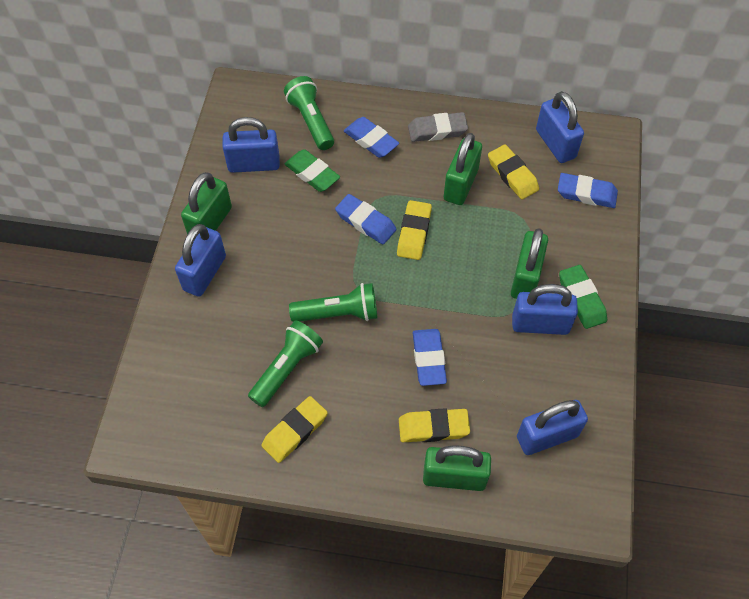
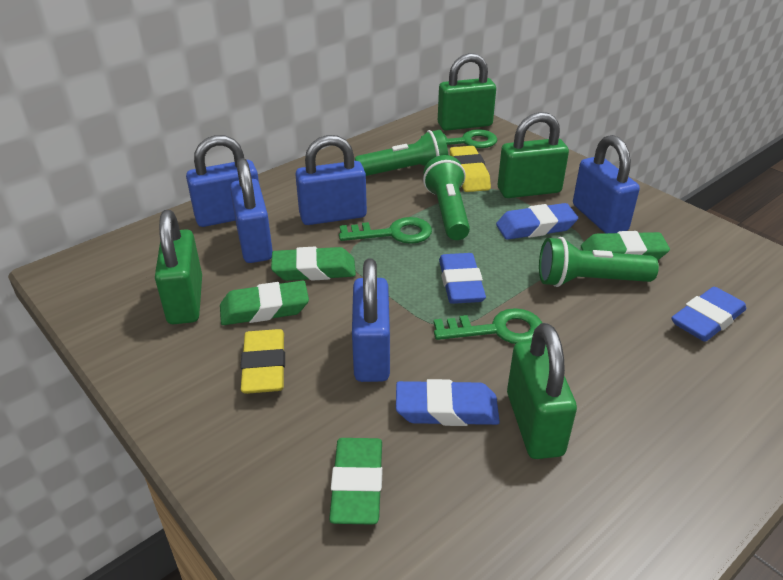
green eraser: [285,149,340,192] [559,265,607,329] = 2 -> [220,281,309,325] [271,247,356,281] [329,438,383,525] [581,231,670,260] = 4
green key: none = 0 -> [339,217,432,244] [421,129,497,148] [434,308,542,344] = 3
grey eraser: [408,112,468,142] = 1 -> none = 0
yellow eraser: [261,396,328,463] [397,200,432,260] [399,408,470,442] [488,145,539,199] = 4 -> [240,329,285,394] [450,146,491,192] = 2

